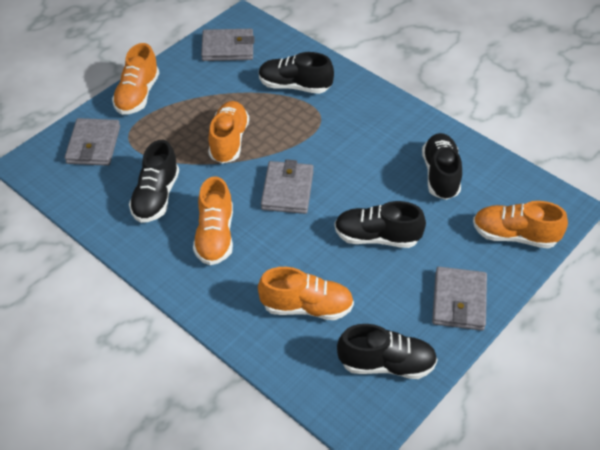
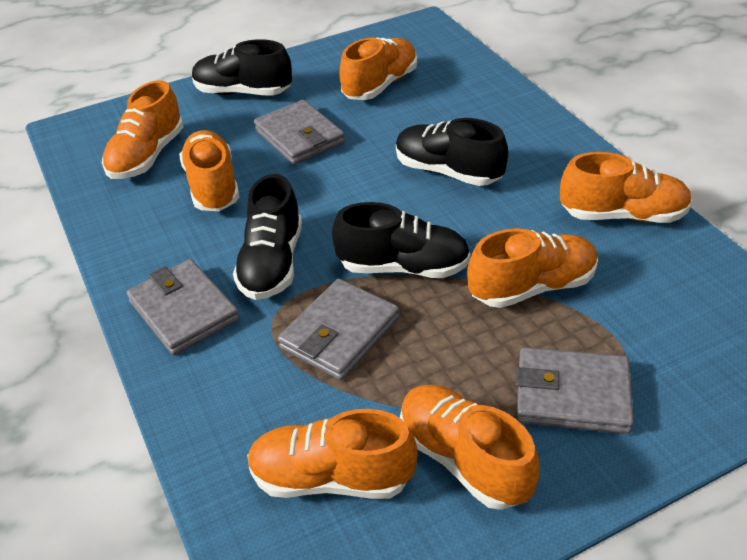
black shoe: [129,140,179,223] [259,52,334,94] [335,201,426,248] [337,324,438,379] [422,133,462,200] = 5 -> [192,39,292,96] [233,174,302,300] [332,202,471,278] [396,118,508,186] = 4
orange shoe: [112,43,159,115] [193,176,233,265] [208,101,249,164] [258,267,354,320] [473,201,568,249] = 5 -> [102,80,183,179] [179,130,239,211] [247,409,418,499] [339,37,417,100] [400,385,540,510] [467,228,598,308] [560,152,692,223] = 7

